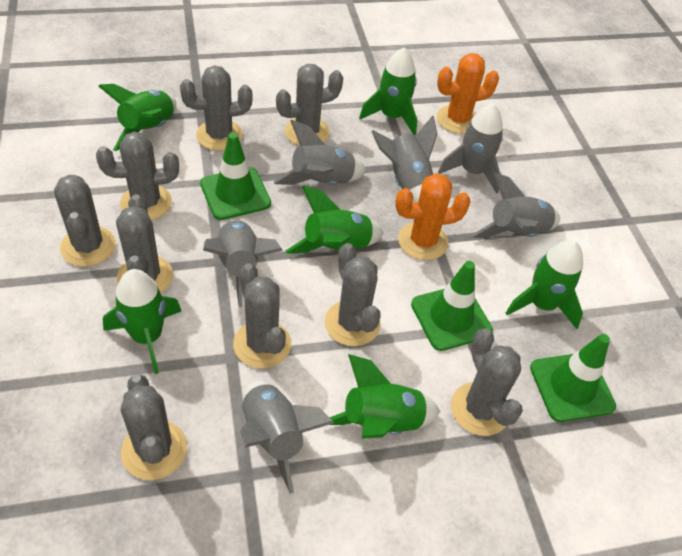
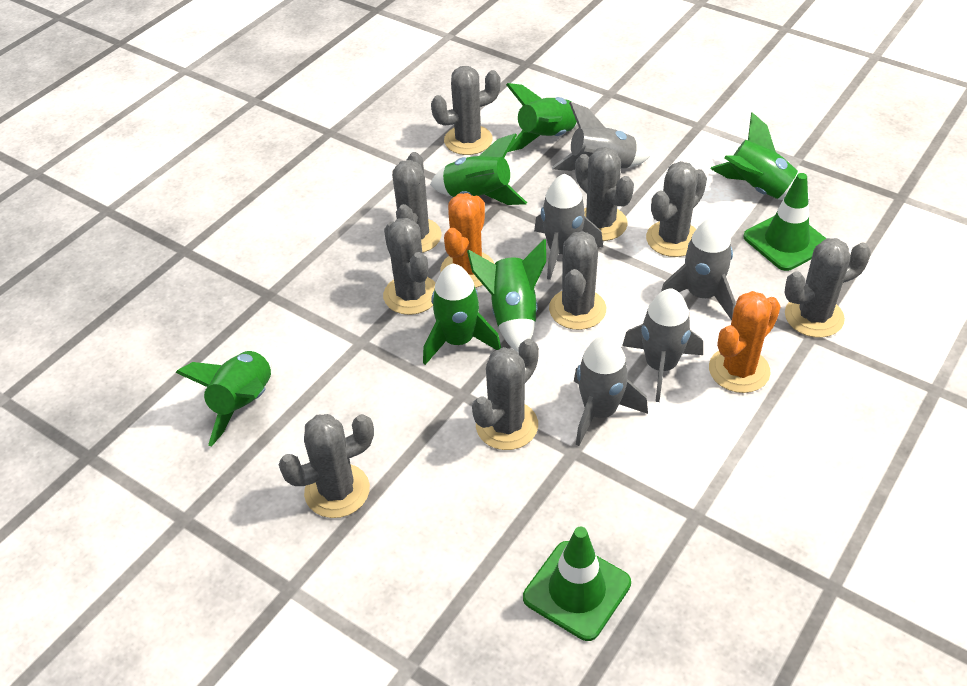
green traffic cone: [200,132,271,220] [411,261,493,351] [530,334,616,422] = 3 -> [523,527,631,641] [743,173,827,271] = 2
grey rocket: [203,220,283,307] [240,381,334,494] [274,120,367,185] [371,116,437,203] [438,104,503,194] [471,172,560,238] = 6 -> [534,173,603,280] [552,102,650,171] [574,335,648,446] [622,288,703,402] [661,217,736,320] = 5

